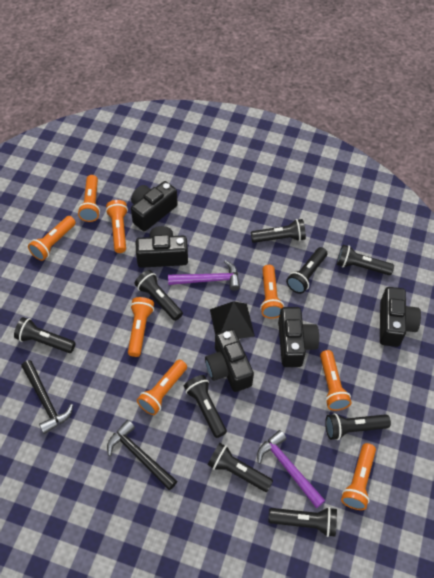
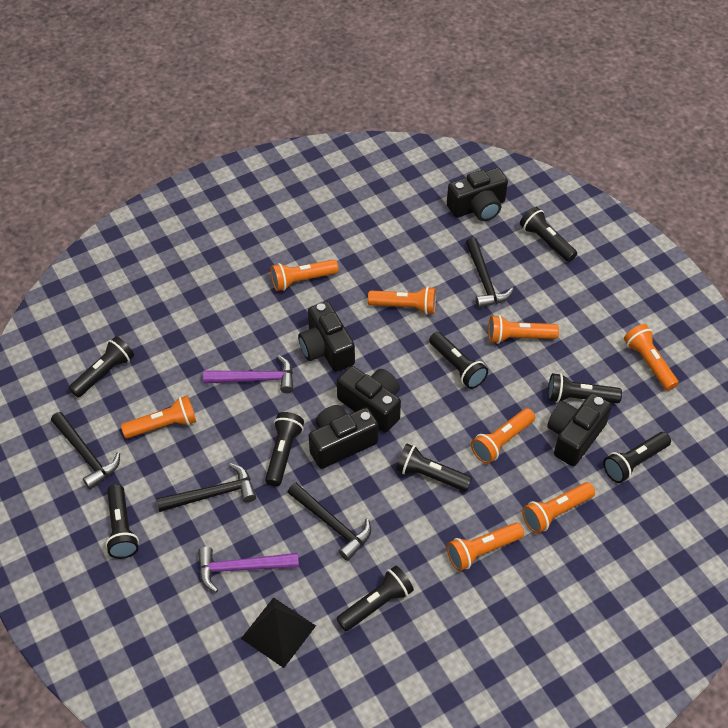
black hammer: [21,360,73,434] [107,420,177,490] = 2 -> [51,412,120,490] [156,463,256,512] [287,483,371,561] [466,238,514,308] = 4

